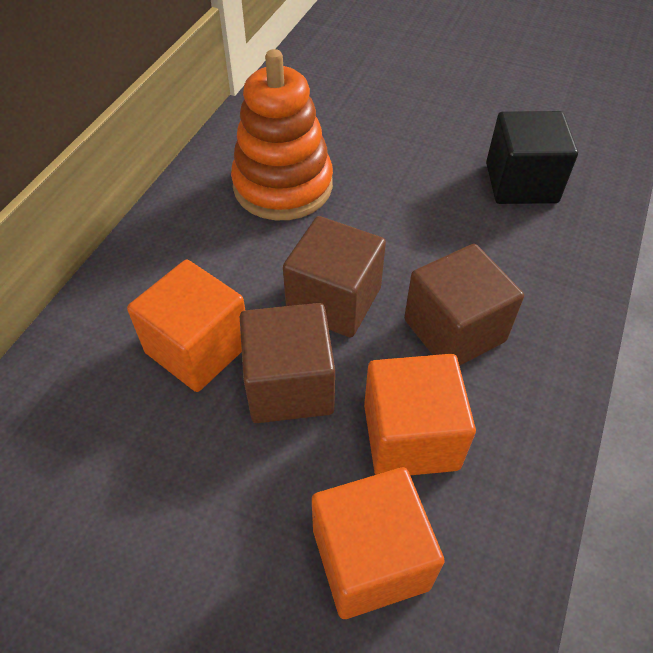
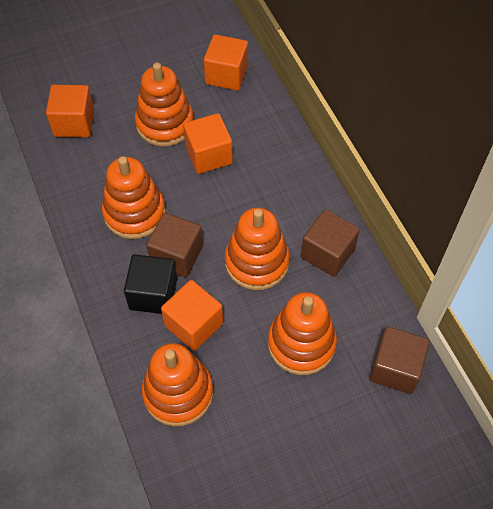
orange cube: [127,260,245,392] [312,467,445,619] [364,354,476,475] = 3 -> [46,85,94,137] [161,280,223,351] [183,113,233,174] [204,34,248,91] = 4
orange stacking toy: [231,49,333,220] = 1 -> [102,156,166,239] [135,63,194,147] [142,343,213,426] [225,208,290,290] [268,292,337,375] = 5

